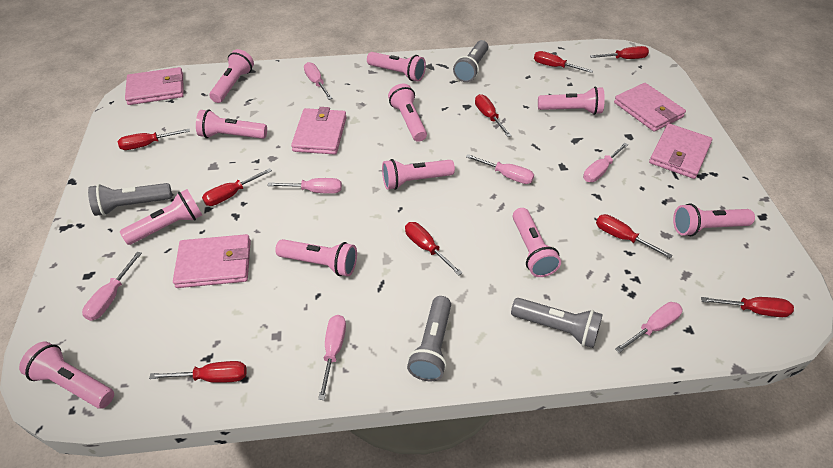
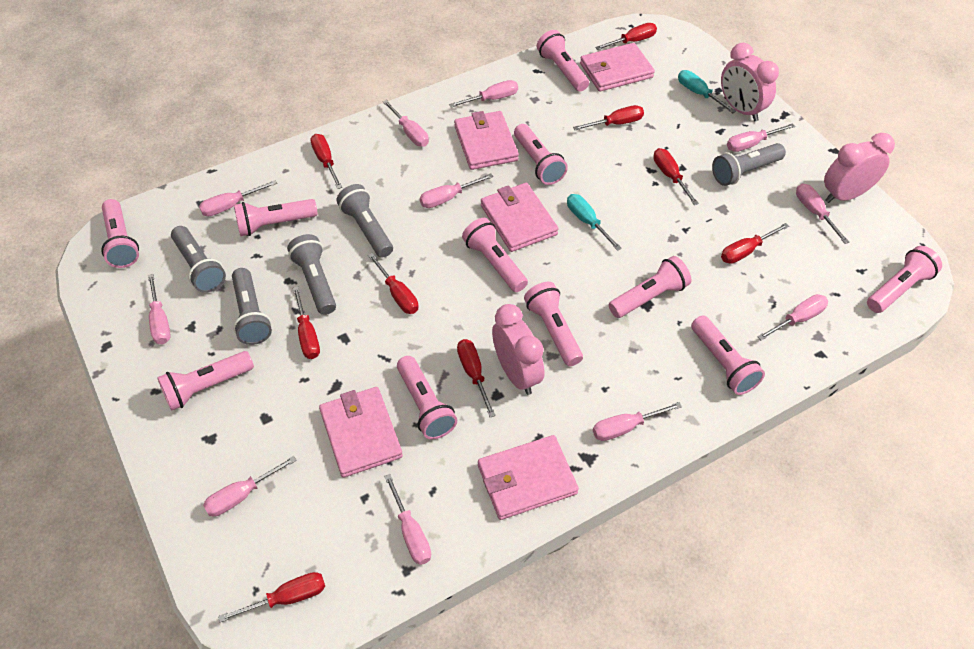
grey flashlight: [88,183,172,216] [407,296,451,381] [453,40,488,82] [511,298,603,348] = 4 -> [171,226,226,293] [232,268,272,345] [287,234,336,315] [336,184,393,258] [712,143,786,186] = 5
pink clock: none = 0 -> [492,304,544,395] [721,43,779,121] [824,133,895,203] = 3
pink screwdriver: [82,251,142,321] [268,178,342,194] [304,62,332,100] [318,315,346,400] [466,154,534,184] [583,143,628,182] [615,302,682,353] = 7 -> [148,274,171,344] [199,180,277,217] [203,456,297,517] [383,100,429,147] [384,474,431,565] [420,173,493,208] [449,80,518,107] [593,402,682,441] [727,123,795,152] [757,294,828,341] [796,183,849,244] = 11
turquoise screwdriver: none = 0 -> [567,194,622,251] [678,70,736,113] = 2

